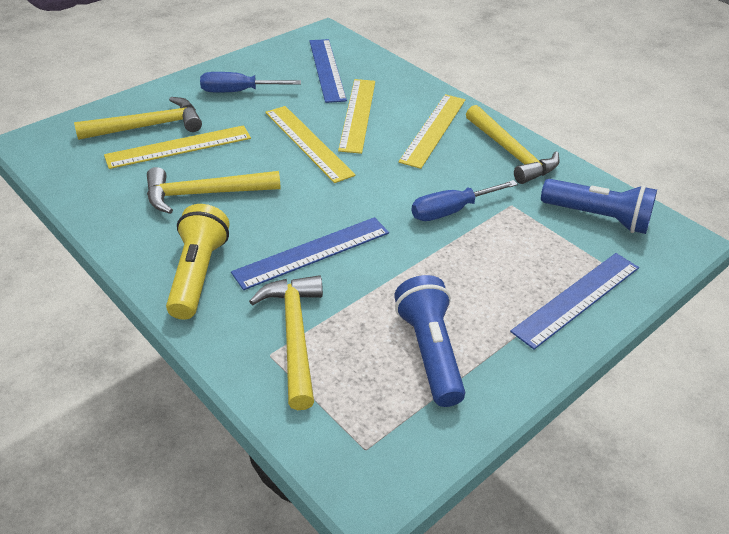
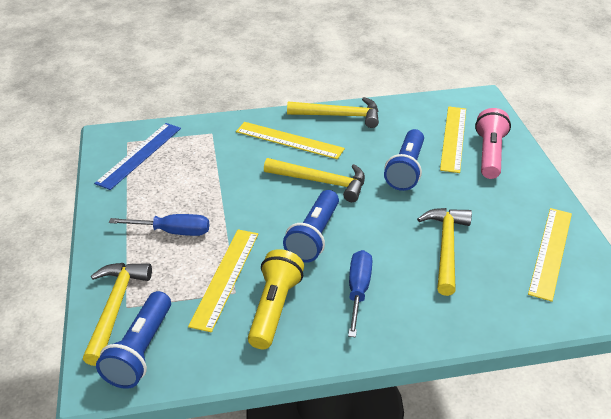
blue flashlight: [394,275,465,407] [541,179,657,234] = 2 -> [96,291,171,389] [283,190,339,263] [384,129,424,191] = 3
blue ruler: [231,217,389,290] [310,39,347,103] [510,253,639,350] = 3 -> [94,123,181,190] = 1
pink flashlight: none = 0 -> [475,108,511,179] = 1

